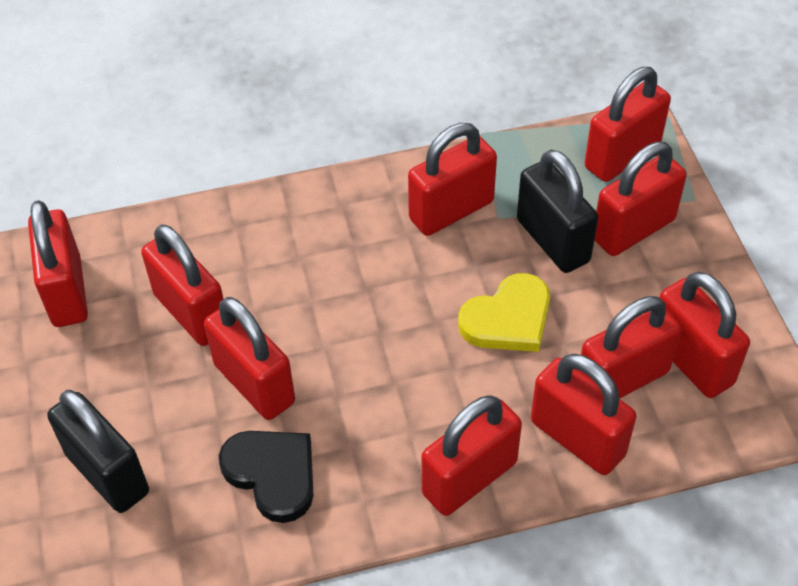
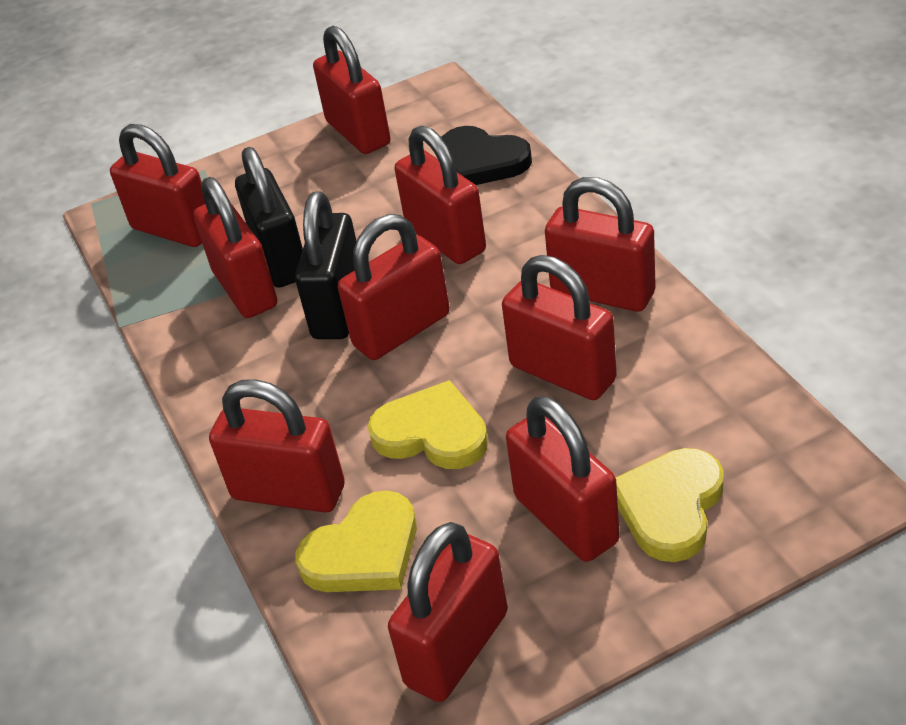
yellow heart: [458,273,550,352] = 1 -> [295,490,417,592] [368,380,488,469] [616,448,724,562] = 3

